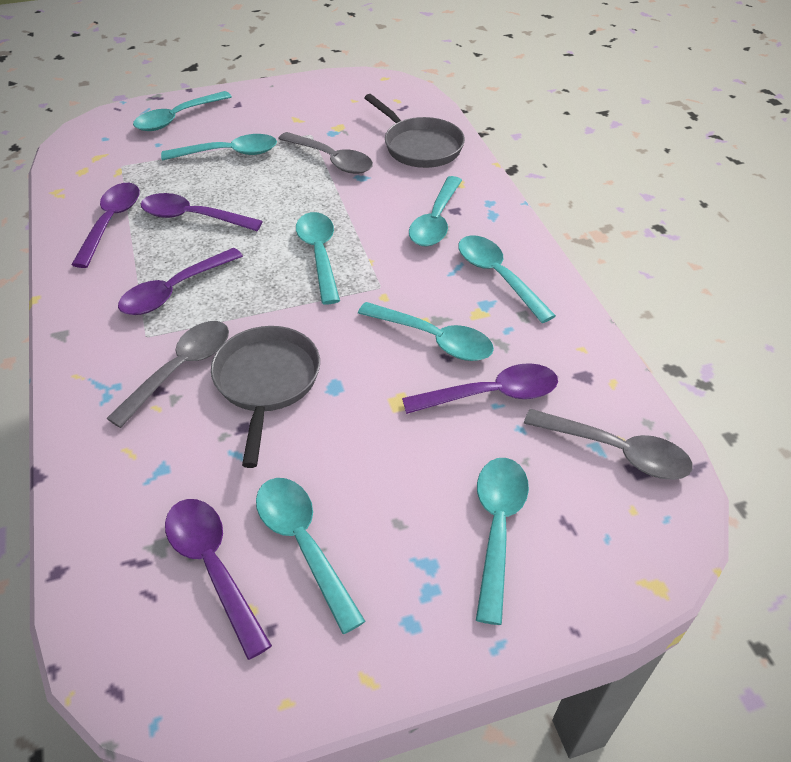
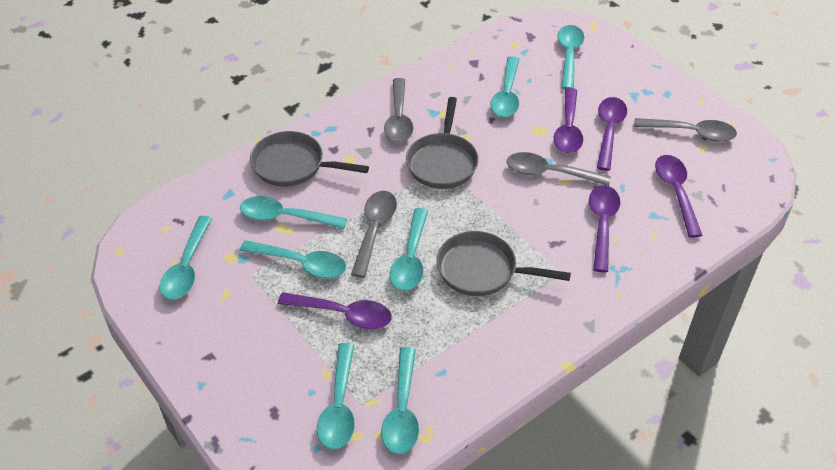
grey pan: [211,326,320,468] [364,94,465,168] = 2 -> [250,131,369,187] [406,97,479,189] [437,231,571,296] = 3
grey spoon: [106,321,229,428] [278,132,373,174] [524,409,693,480] = 3 -> [351,191,397,278] [384,78,413,142] [507,152,611,186] [634,118,737,142] = 4

